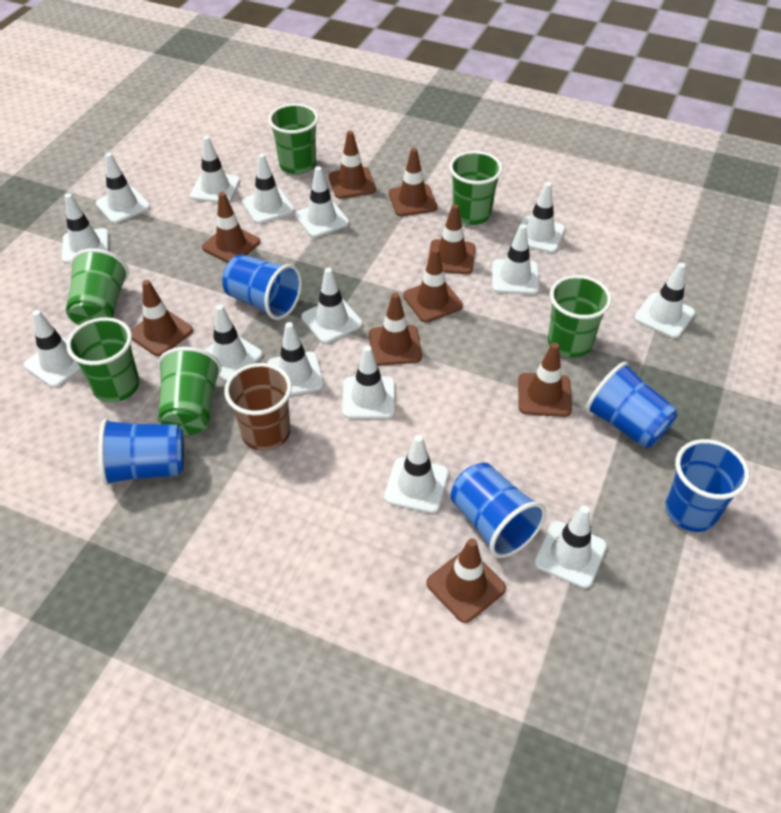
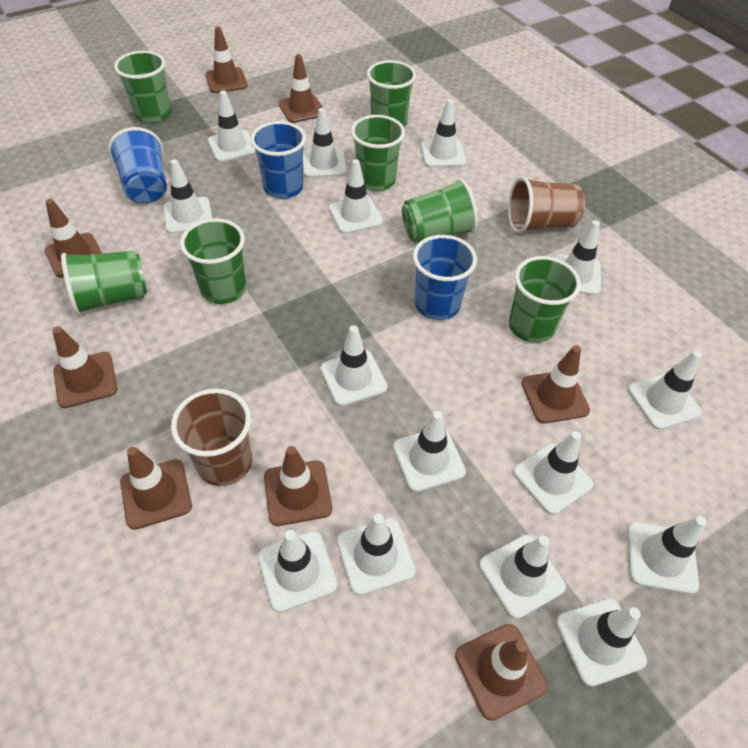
blue cup: [99,419,184,486] [222,254,302,320] [451,463,546,558] [585,362,678,448] [665,439,749,532] = 5 -> [108,127,167,203] [250,121,306,199] [413,235,477,320] = 3
brown cup: [224,363,292,451] = 1 -> [171,389,252,486] [508,177,585,233] = 2
brown traffic cone: [131,280,193,356] [202,192,260,263] [329,131,376,199] [369,293,422,366] [389,148,438,216] [403,248,463,322] [426,538,506,623] [427,204,475,274] [518,343,572,417] = 9 -> [44,199,102,278] [52,326,117,408] [120,447,192,530] [205,26,248,93] [264,446,332,526] [279,54,323,123] [455,624,548,721] [521,345,590,424] = 8
green cup: [66,249,129,325] [66,317,140,403] [158,347,222,435] [268,103,319,175] [449,151,503,225] [548,275,612,358] = 6 -> [61,251,147,315] [114,51,171,123] [180,218,246,304] [351,115,405,191] [367,60,416,127] [402,179,478,244] [509,256,581,343] = 7

